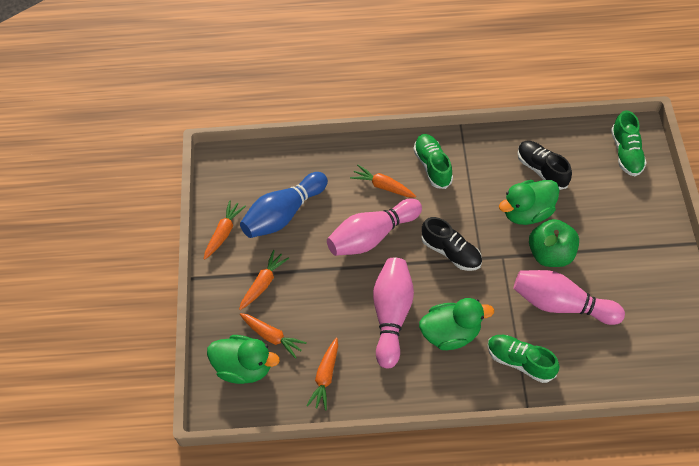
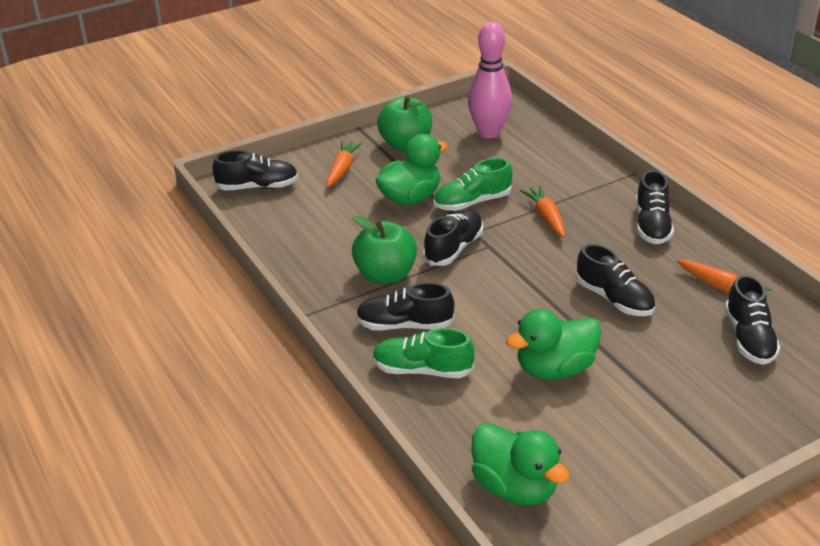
black shoe: [421,217,482,271] [517,141,572,190] = 2 -> [212,150,298,191] [356,282,454,330] [423,210,483,266] [576,244,655,316] [636,170,674,244] [725,275,780,365] = 6
blue bowling pin: [240,172,328,238] = 1 -> none = 0
green apple: [529,219,579,267] = 1 -> [352,216,417,284] [377,95,432,151] = 2
green shoe: [414,134,453,189] [488,335,559,383] [611,110,647,176] = 3 -> [372,328,475,378] [434,158,512,211] = 2
orange carrot: [204,200,246,260] [239,250,289,310] [240,313,307,359] [306,338,338,411] [350,165,416,198] = 5 -> [326,141,362,187] [520,186,565,238] [676,260,772,297] = 3
pink bowling pin: [327,198,422,256] [373,258,414,368] [513,270,625,325] = 3 -> [468,22,512,138] = 1

